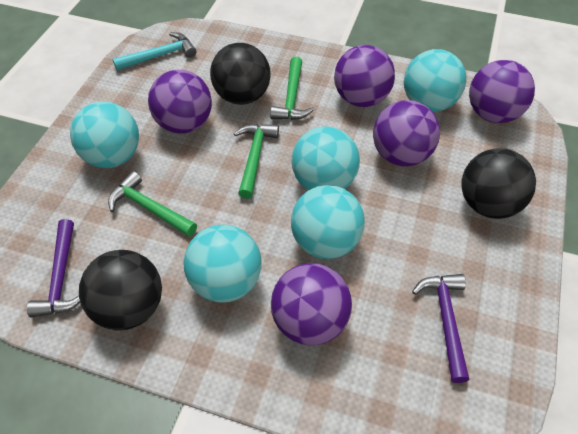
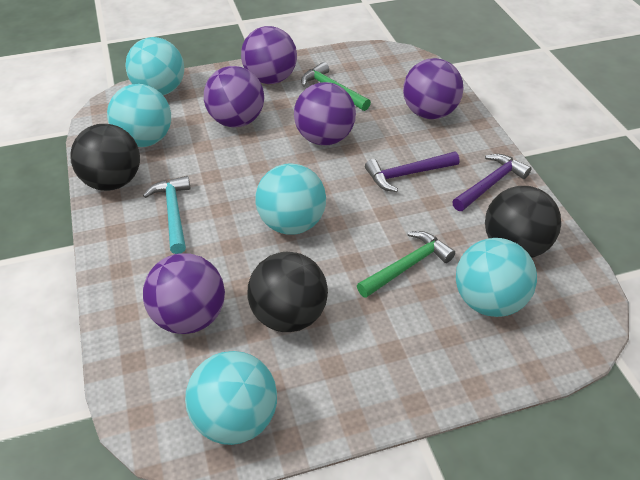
green hammer: [108,171,197,237] [233,124,279,199] [270,57,314,120] = 3 -> [301,62,371,111] [357,231,455,298] = 2

